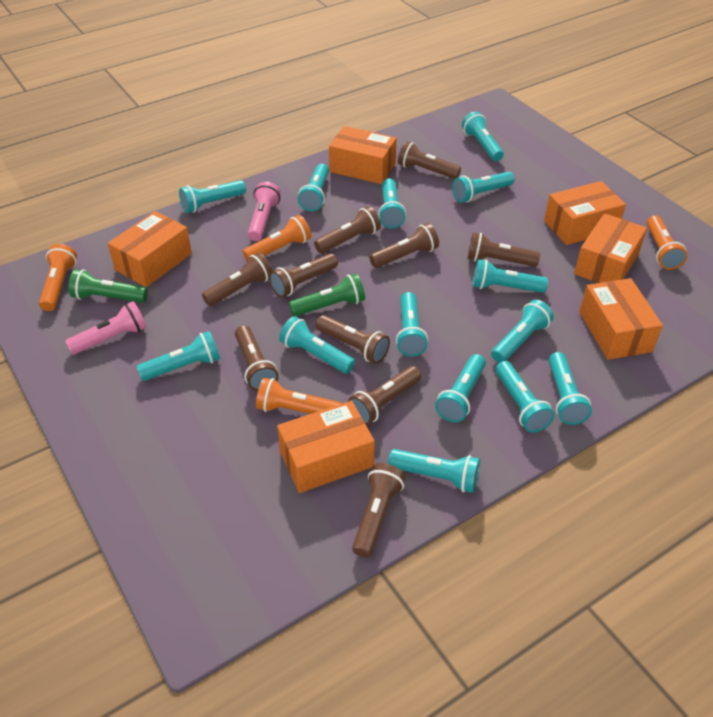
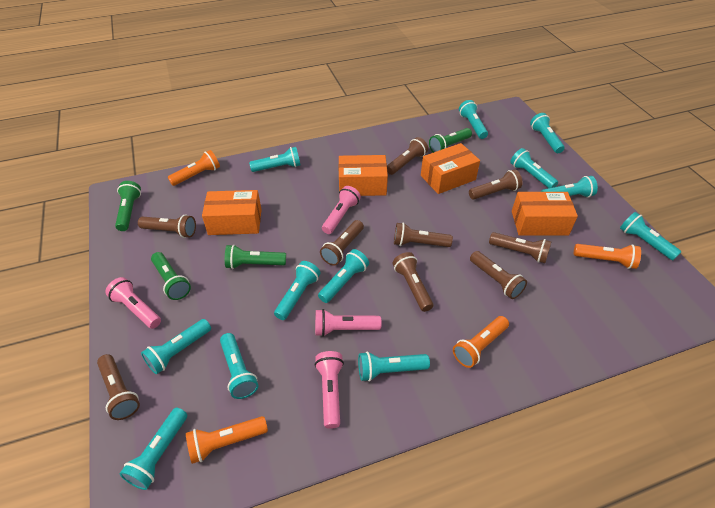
brown flashlight: [202,252,273,306] [235,325,279,391] [269,253,338,298] [314,206,381,253] [316,315,390,364] [348,366,421,425] [352,463,405,558] [370,223,439,268] [398,141,461,179] [467,232,540,267] = 10 -> [97,354,140,420] [138,215,196,238] [320,220,364,266] [387,137,428,175] [393,252,433,312] [394,223,453,247] [469,169,522,200] [470,251,527,299] [489,232,551,263] = 9
green flashlight: [69,269,148,302] [289,274,365,316] = 2 -> [115,181,141,231] [151,252,191,300] [225,245,286,269] [429,128,472,153] = 4
orange box: [108,211,192,287] [277,401,375,493] [329,126,397,184] [544,181,626,245] [574,213,647,283] [579,278,663,360] = 6 -> [202,190,262,235] [338,155,388,196] [421,143,480,194] [512,192,578,236] = 4
pink flashlight: [65,301,147,355] [248,182,281,241] = 2 -> [105,277,161,329] [315,309,382,337] [315,351,344,429] [322,186,361,234] = 4
turquoise flashlight: [136,331,220,381] [179,180,246,213] [279,316,355,374] [298,164,329,211] [378,178,406,228] [388,449,480,493] [396,292,428,357] [435,354,486,422] [452,172,515,203] [462,112,504,161] [473,259,548,293] [491,300,554,363] [495,361,555,433] [548,352,592,425] = 14 -> [120,408,187,490] [141,319,211,374] [220,333,258,399] [249,147,301,172] [274,261,320,320] [318,249,369,303] [358,351,430,381] [459,100,488,139] [510,148,558,188] [530,113,565,153] [541,176,598,197] [620,212,681,260] = 12

